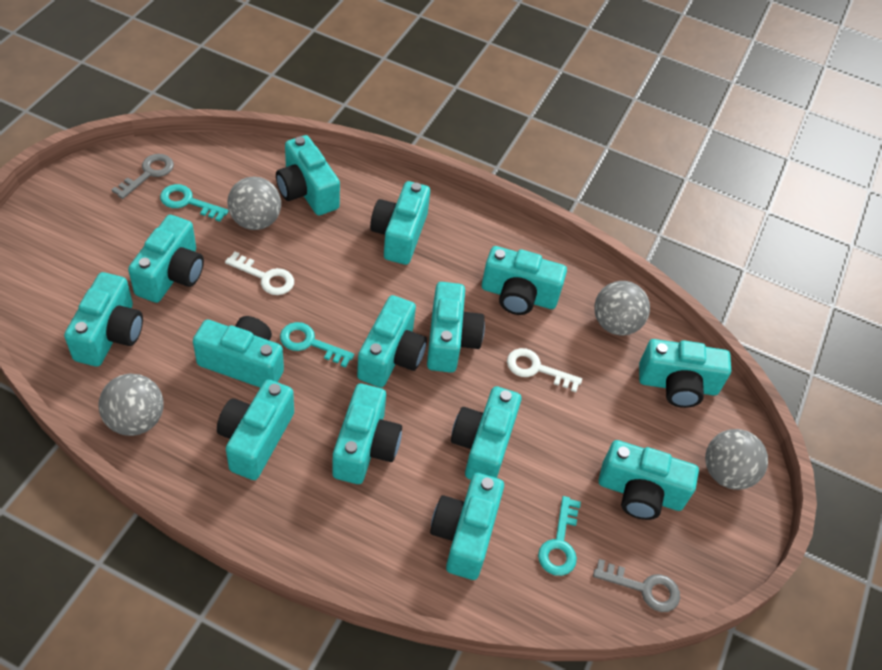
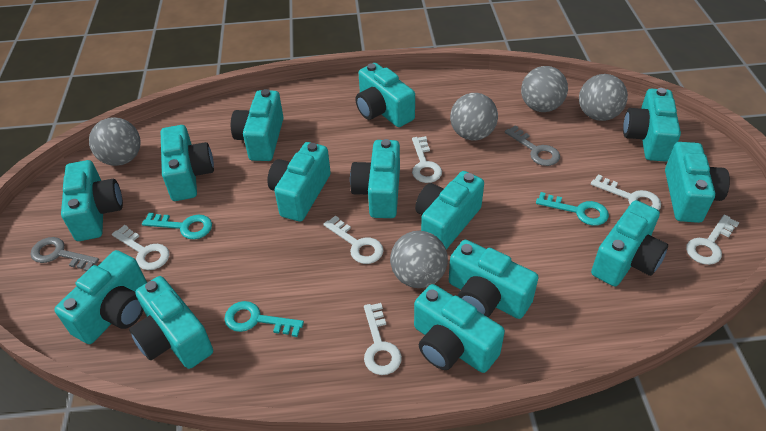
grey ball: [98,374,164,436] [227,177,281,230] [594,281,650,336] [705,429,768,490] = 4 -> [89,117,141,166] [390,231,448,288] [450,93,498,140] [521,66,568,112] [579,74,628,121] = 5
white key: [225,251,294,295] [507,348,582,392] = 2 -> [112,225,169,270] [323,215,384,264] [364,303,402,375] [412,136,442,183] [591,174,661,210] [686,215,739,265] = 6

